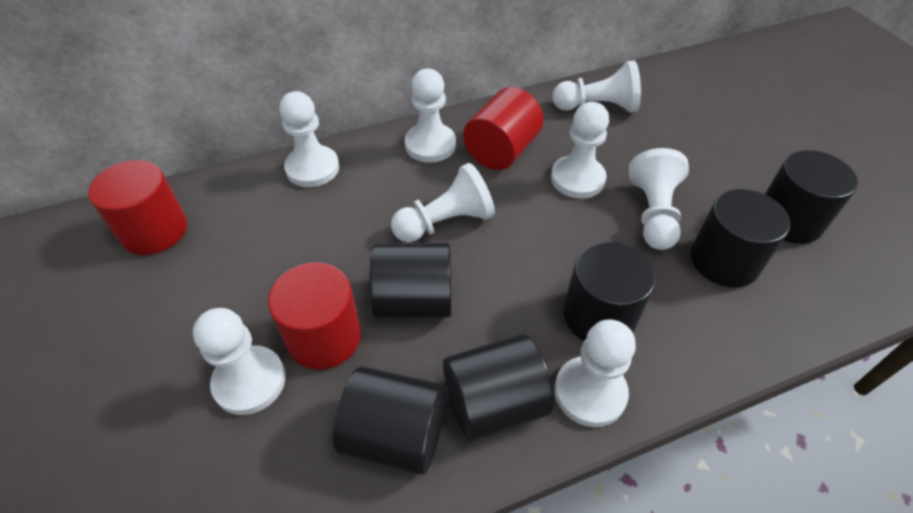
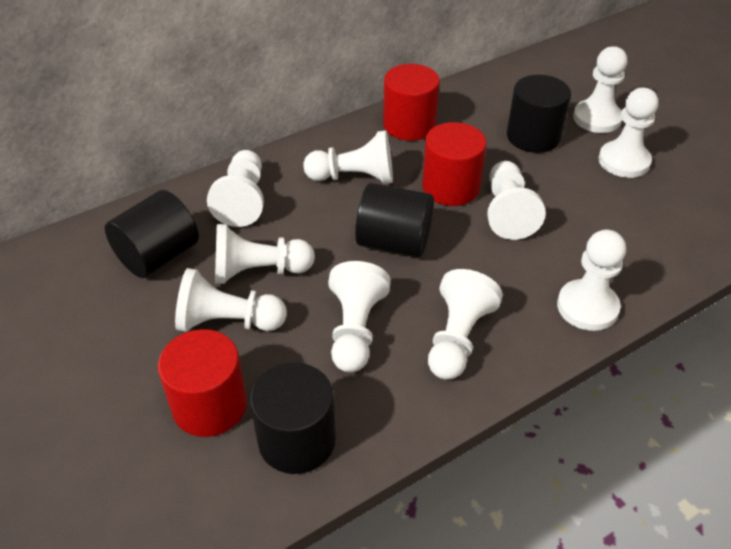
black cylinder: [333,366,446,475] [370,243,451,319] [443,334,554,442] [563,242,655,341] [691,189,790,287] [765,150,858,244] = 6 -> [105,190,199,278] [250,363,336,474] [355,183,434,257] [507,75,571,153] = 4
white pawn: [193,308,285,415] [279,91,339,187] [391,163,495,242] [405,68,456,163] [551,102,609,199] [552,60,641,112] [555,319,636,427] [629,148,689,250] = 8 -> [175,268,287,332] [207,150,264,227] [215,224,315,284] [303,130,393,184] [328,261,390,372] [428,269,503,379] [487,161,546,240] [557,230,626,331] [573,46,627,133] [599,88,659,178] = 10

